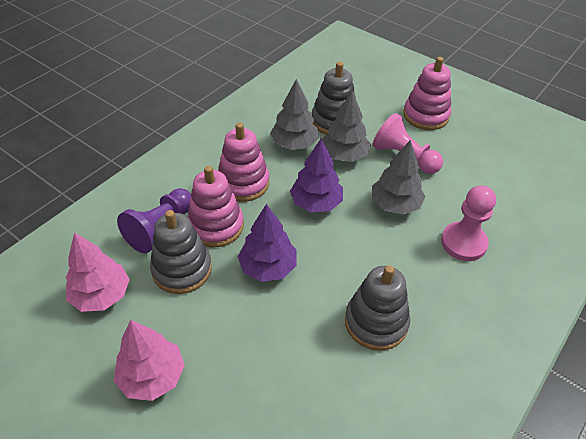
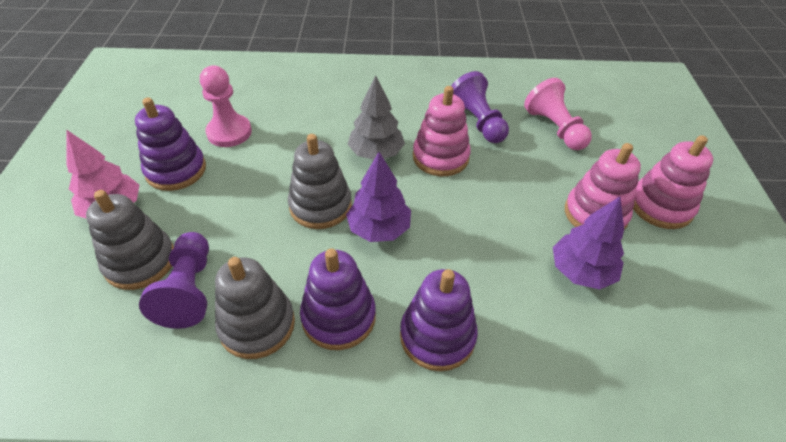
grey tree: [270,79,319,150] [322,91,371,162] [372,140,426,215] = 3 -> [348,75,405,160] = 1
pink tree: [66,233,130,312] [114,320,185,401] = 2 -> [66,129,139,219] = 1
purple pawn: [117,188,191,253] = 1 -> [139,232,209,329] [451,71,509,143] = 2
purple stacking toy: none = 0 -> [135,98,206,191] [300,249,376,350] [400,269,478,371] = 3

